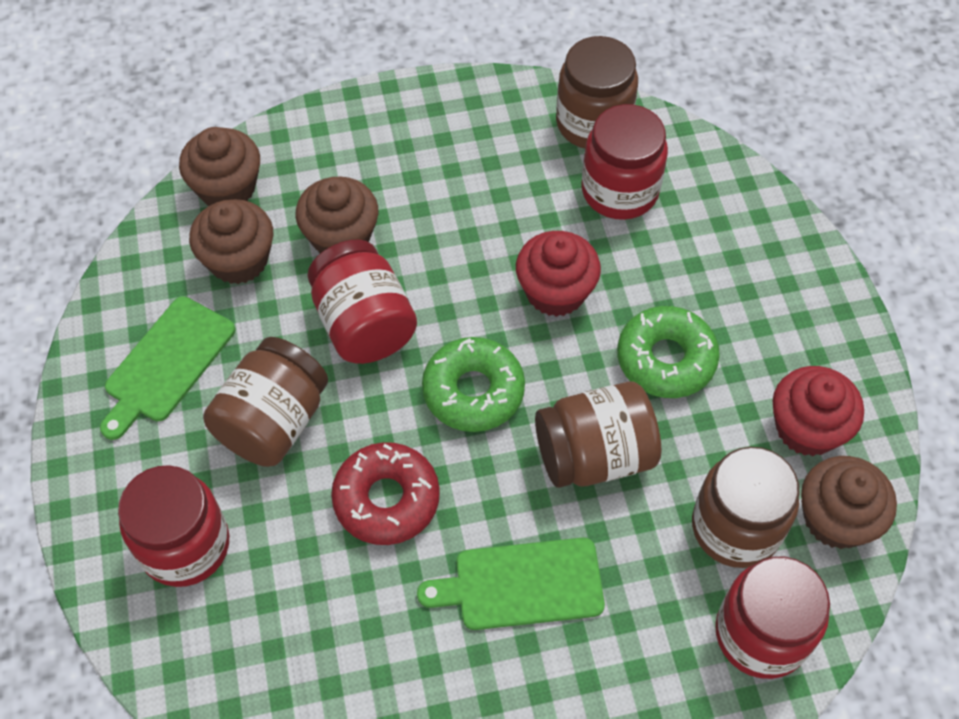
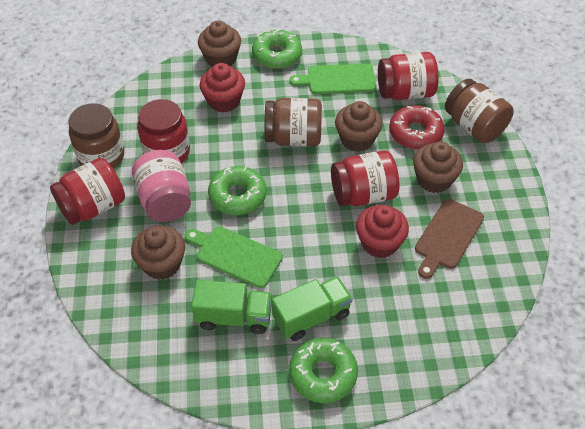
brown cutting board: none = 0 -> [415,199,484,279] = 1
brown jar: [203,337,328,467] [535,381,661,488] [556,36,638,149] [692,447,800,568] = 4 -> [69,103,124,169] [264,98,322,146] [445,79,513,143] = 3
green donut: [422,337,525,432] [617,306,720,398] = 2 -> [208,166,266,215] [252,29,302,69] [289,338,358,403] = 3
green truck: none = 0 -> [191,280,272,334] [272,277,353,341] = 2
pink jar: none = 0 -> [132,150,191,222] = 1

